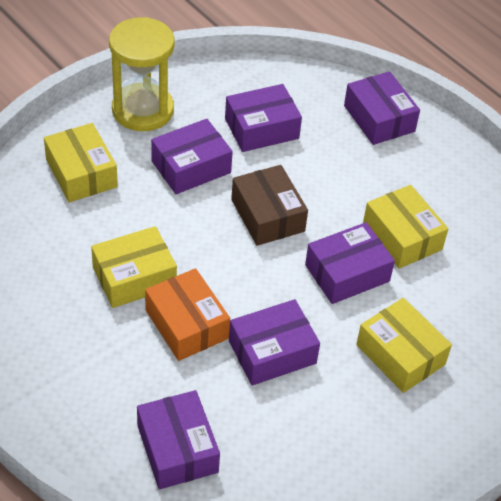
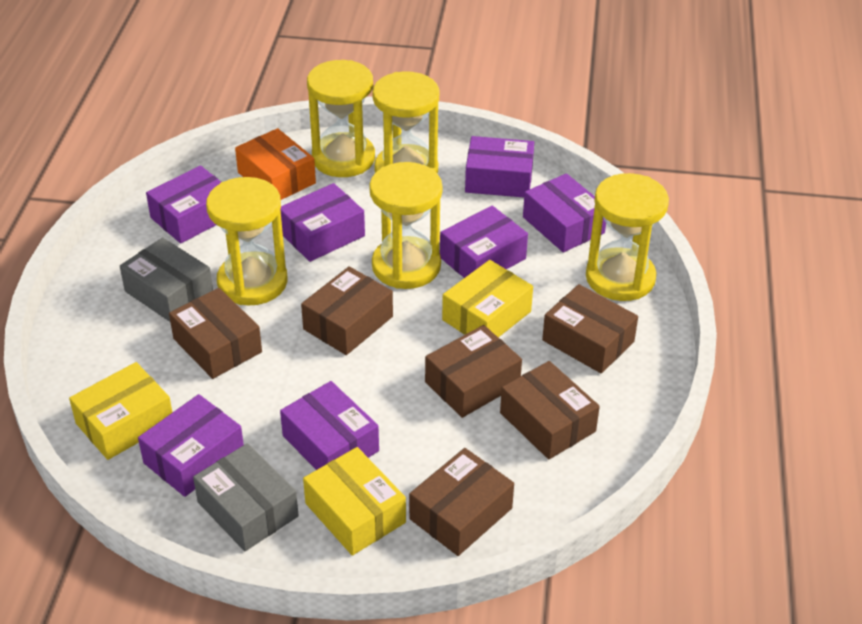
brown box: [231,165,308,246] = 1 -> [169,288,262,379] [301,266,393,355] [409,448,514,556] [425,325,522,418] [500,361,600,459] [542,284,638,374] = 6
grey box: none = 0 -> [120,237,213,322] [193,443,299,551] = 2
purple box: [137,390,220,489] [151,119,233,194] [225,84,302,152] [229,299,320,386] [305,222,395,304] [344,71,420,145] = 6 -> [138,394,244,497] [146,165,221,243] [280,183,365,262] [280,381,379,470] [440,206,528,278] [465,136,534,197] [523,173,606,253] = 7
yellow box: [44,123,118,202] [91,226,177,308] [356,298,452,393] [363,185,448,269] = 4 -> [69,362,173,460] [303,447,406,556] [442,260,533,338] = 3
yellow hourglass: [109,17,174,131] = 1 -> [206,177,288,305] [307,60,375,177] [369,162,442,289] [372,71,439,174] [586,173,669,301] = 5

